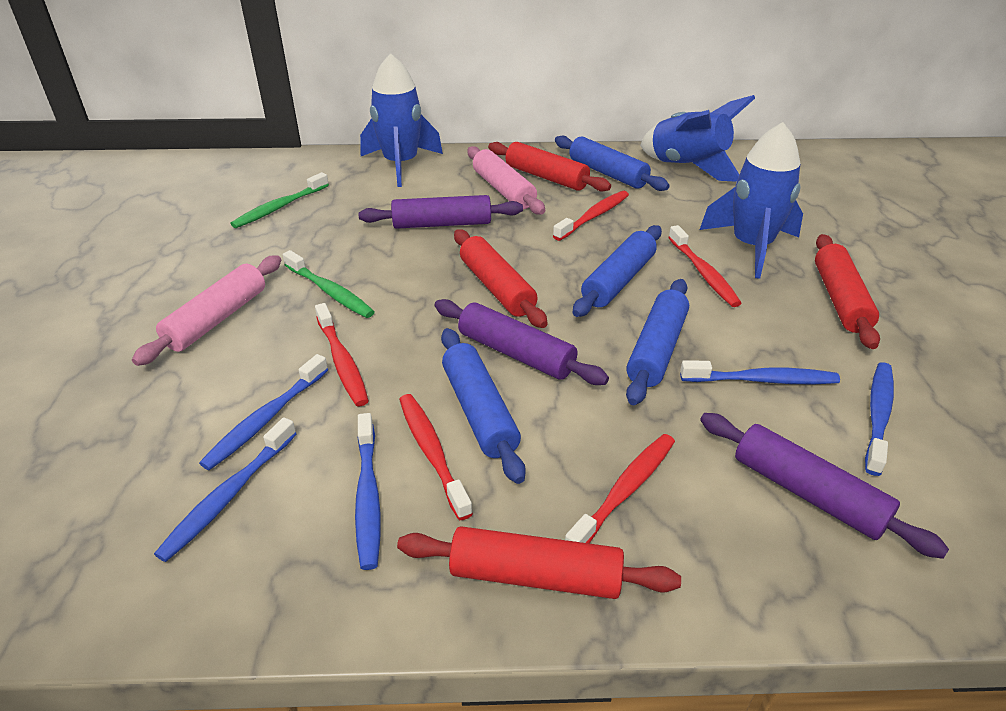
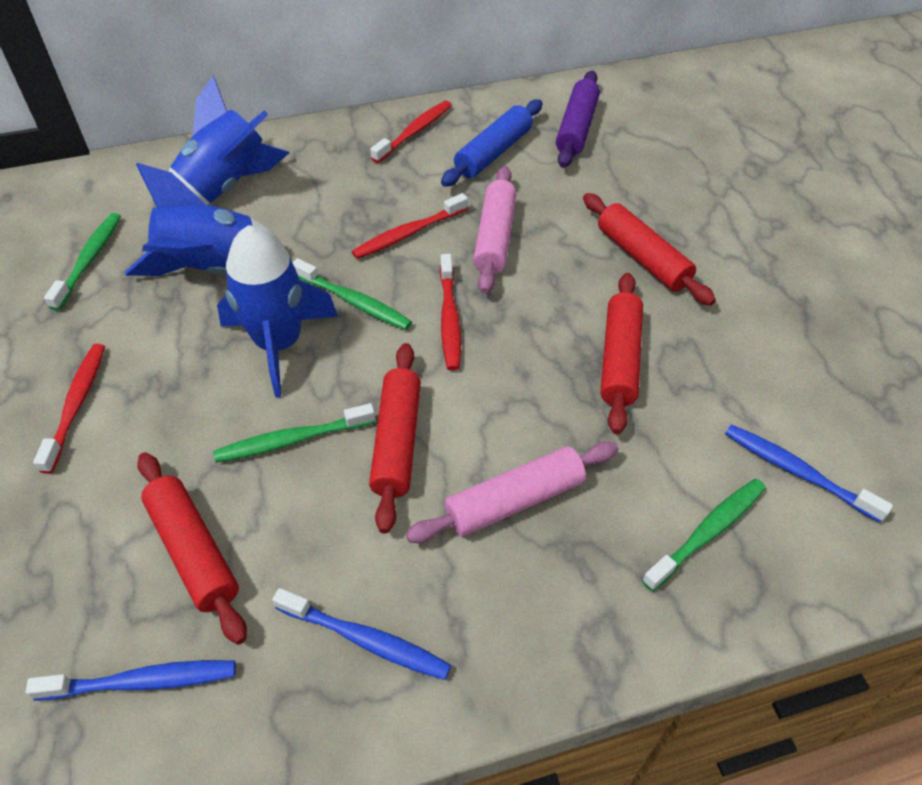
blue rolling pin: [441,328,526,484] [555,136,670,191] [573,225,662,317] [626,279,689,405] = 4 -> [441,99,542,187] = 1
blue toothbrush: [154,417,297,562] [199,354,328,470] [355,413,381,570] [680,360,840,384] [865,362,894,476] = 5 -> [26,660,236,701] [272,588,451,680] [725,424,893,523] = 3
green toothbrush: [231,172,329,228] [283,250,375,318] = 2 -> [44,213,121,311] [213,403,375,463] [293,258,412,330] [642,479,766,591] = 4
purple rolling pin: [359,195,523,229] [434,299,609,385] [700,413,949,559] = 3 -> [556,71,600,168] = 1
red toothbrush: [315,303,369,406] [399,394,473,520] [553,191,629,241] [565,434,675,544] [668,225,742,307] = 5 -> [33,344,105,474] [352,193,468,259] [370,101,452,163] [440,254,461,371] = 4

